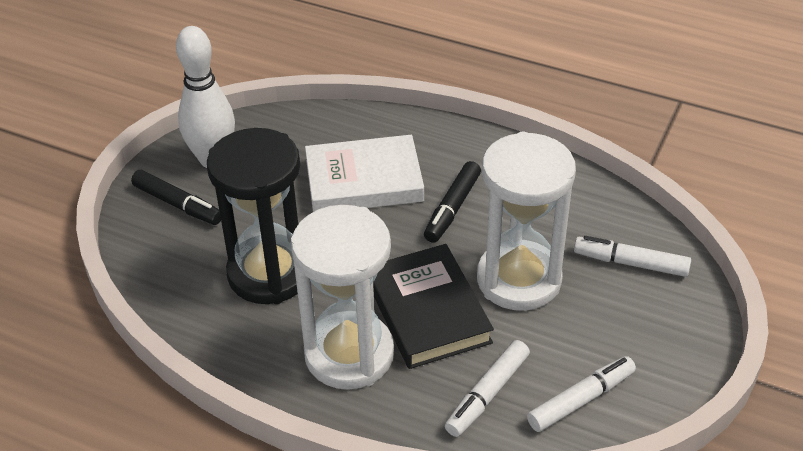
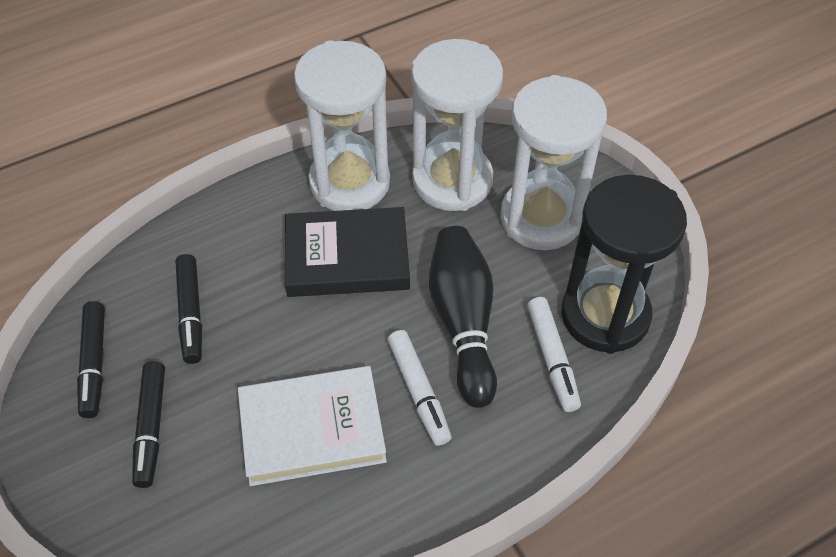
black bowling pin: none = 0 -> [429,226,497,408] = 1
black marker: [131,170,221,225] [424,161,481,243] = 2 -> [77,301,105,418] [132,361,165,488] [175,254,202,364] = 3
white bowling pin: [176,26,235,168] = 1 -> none = 0
white hourglass: [291,205,394,390] [477,132,576,311] = 2 -> [294,40,390,211] [411,39,503,211] [500,75,607,250] = 3
white marker: [445,340,530,437] [527,356,636,432] [574,236,691,277] = 3 -> [388,330,451,446] [527,297,581,412] = 2

